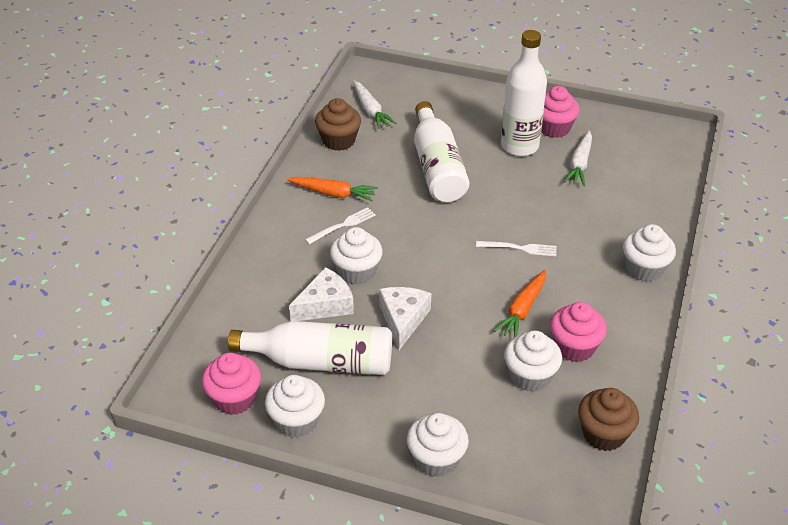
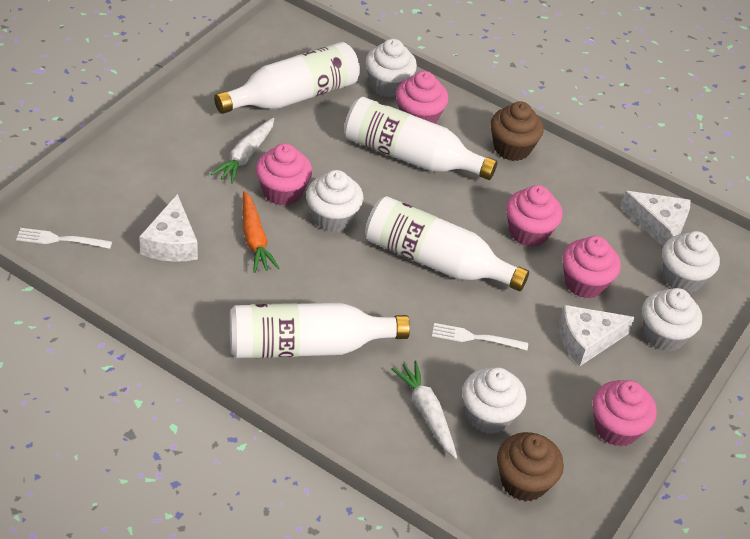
orange carrot: [287,177,377,201] [493,270,546,337] = 2 -> [243,191,280,273] = 1
pink cupcake: [202,353,261,415] [541,86,580,138] [550,302,607,362] = 3 -> [256,143,312,206] [396,71,448,124] [506,185,563,247] [562,236,621,299] [593,380,657,447] = 5
white bottle: [228,321,392,375] [414,101,469,202] [501,30,547,156] = 3 -> [214,42,360,114] [230,303,410,358] [344,97,497,180] [365,196,529,291] = 4
white cheese: [289,267,354,321] [379,287,432,350] = 2 -> [139,194,198,262] [559,305,635,366] [620,191,691,246] = 3

